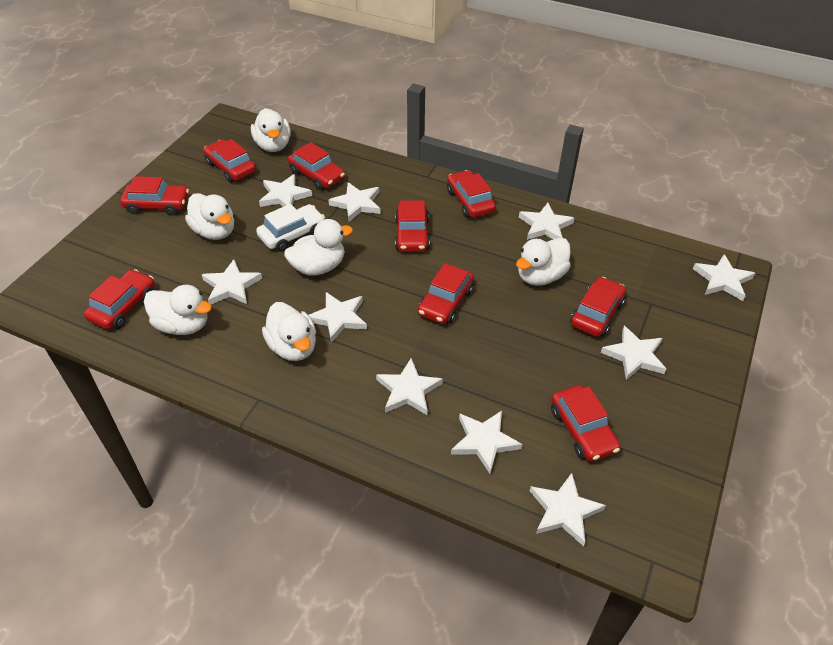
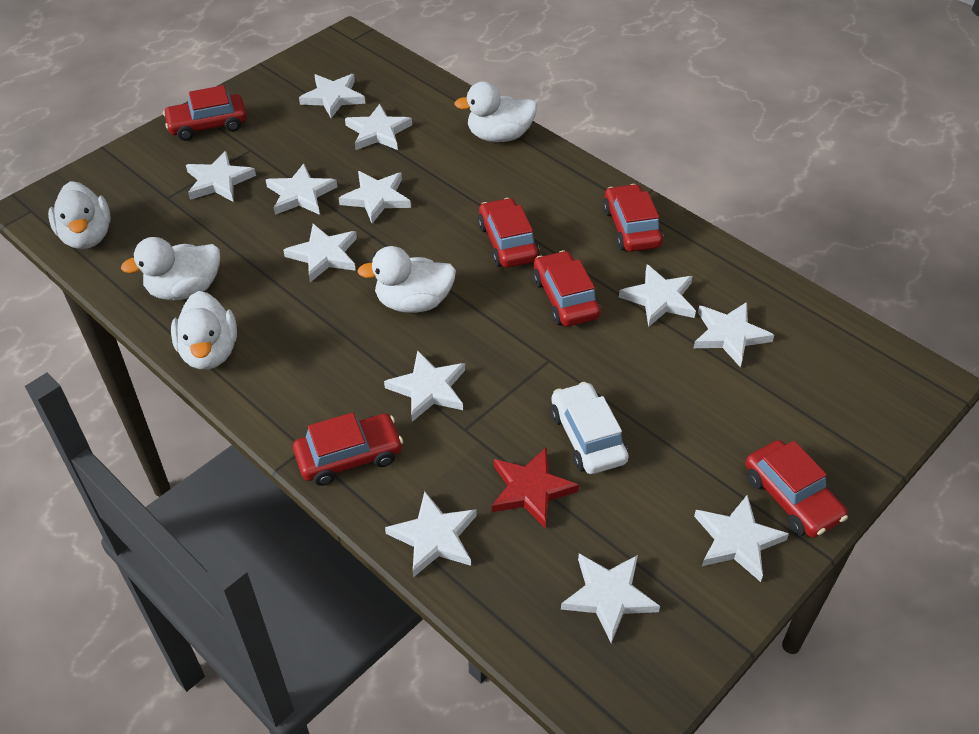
red car: [84,269,155,329] [120,176,189,216] [203,139,256,183] [288,142,345,190] [395,201,430,252] [418,263,474,324] [447,170,496,218] [551,385,620,462] [570,277,626,337] = 9 -> [163,85,247,141] [293,412,403,486] [478,198,540,268] [533,250,601,327] [603,184,663,252] [745,440,848,538] = 6
red star: none = 0 -> [492,448,579,529] = 1
white duck: [144,285,212,335] [185,193,234,240] [251,108,291,152] [262,302,316,361] [284,219,353,276] [516,238,571,286] = 6 -> [48,181,111,249] [121,237,220,300] [171,291,237,369] [357,246,456,313] [454,82,537,142] = 5
white star: [202,259,262,304] [259,174,312,207] [309,292,367,343] [328,182,381,222] [376,358,443,415] [451,411,522,474] [519,203,574,240] [530,473,606,546] [601,326,666,380] [693,254,755,301] = 10 -> [186,151,256,202] [266,163,337,215] [283,224,357,282] [299,74,365,118] [339,171,411,223] [345,104,412,150] [384,350,465,422] [385,491,477,577] [561,554,660,643] [619,264,696,327] [694,302,774,367] [694,495,789,582] = 12

